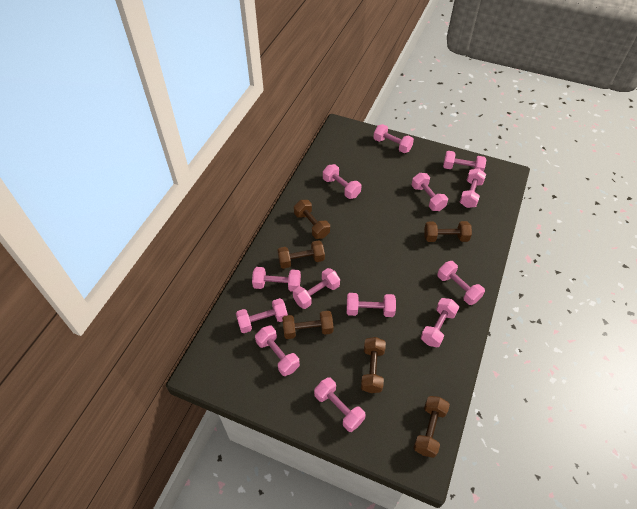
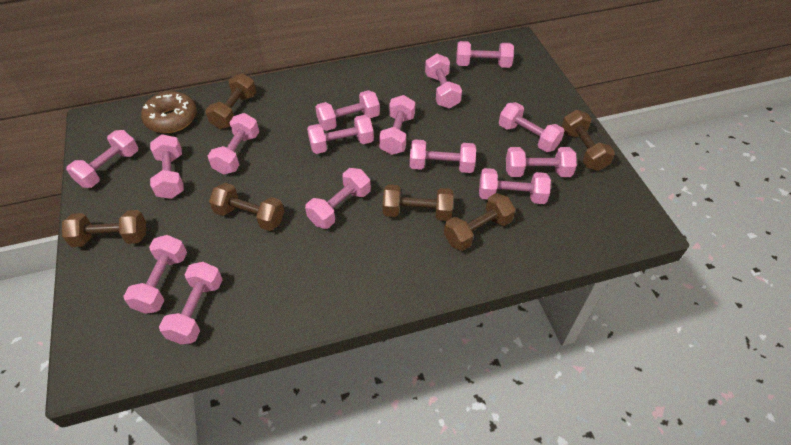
brown donut: none = 0 -> [141,91,197,133] = 1
pink dumbbell: [236,298,288,333] [252,267,301,292] [255,325,300,376] [293,268,340,309] [314,377,366,432] [323,164,361,199] [347,293,396,317] [373,124,414,153] [411,173,448,211] [421,298,459,347] [437,261,485,305] [443,151,486,172] [460,169,486,208] = 13 -> [66,130,138,188] [123,235,187,314] [150,134,184,199] [159,262,223,344] [208,113,259,175] [305,168,371,229] [307,115,374,154] [316,90,380,131] [379,95,415,155] [410,139,476,173] [425,54,462,109] [456,41,514,68] [479,168,551,204] [499,102,564,152] [506,147,577,177] = 15

